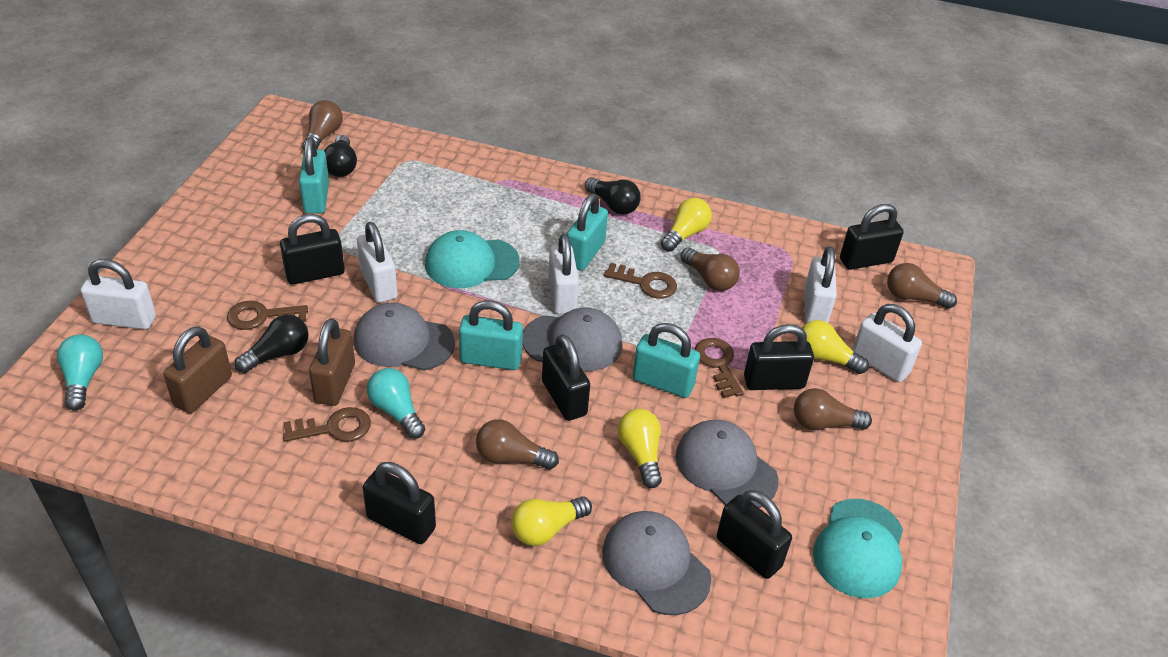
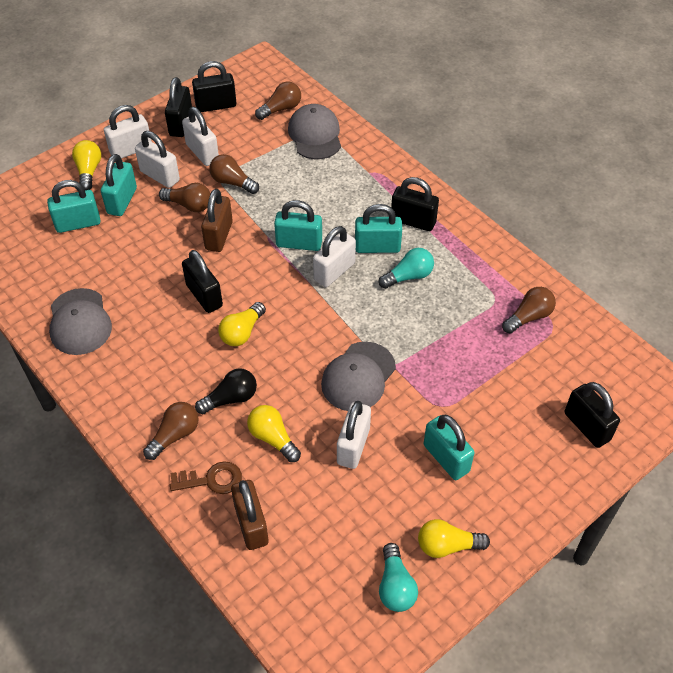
black light bulb: [235,315,309,373] [324,135,357,177] [585,177,641,215] = 3 -> [195,368,257,414] = 1
black padlock: [280,214,345,285] [363,462,436,544] [542,334,590,421] [717,490,792,579] [744,324,814,390] [840,204,904,270] = 6 -> [165,77,192,137] [182,250,223,313] [192,61,237,112] [391,177,439,231] [565,382,620,448] = 5
brown key: [227,301,308,330] [283,407,371,442] [604,263,677,299] [694,338,744,398] = 4 -> [170,461,242,494] = 1
grey cap: [354,302,455,371] [522,308,623,371] [602,511,711,615] [676,420,779,508] = 4 -> [49,288,112,355] [288,104,341,159] [321,342,396,411] = 3
turquoise cap: [425,230,520,288] [813,499,903,598] = 2 -> none = 0
turquoise padlock: [299,137,329,214] [459,300,523,370] [567,193,608,271] [632,323,700,398] = 4 -> [47,180,101,233] [101,154,137,216] [274,200,322,251] [355,204,402,253] [424,415,475,480] = 5

